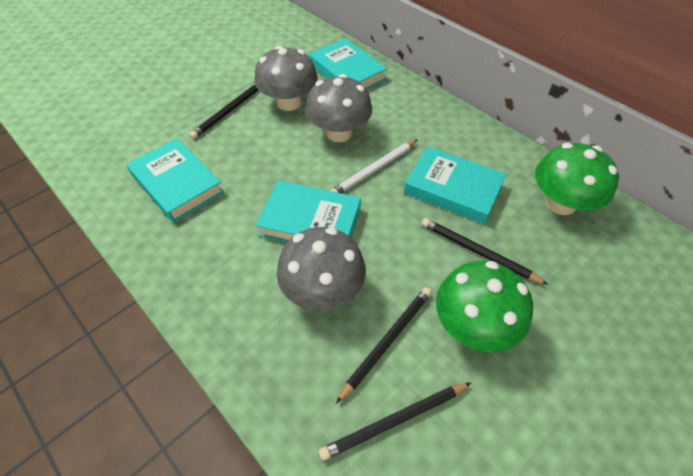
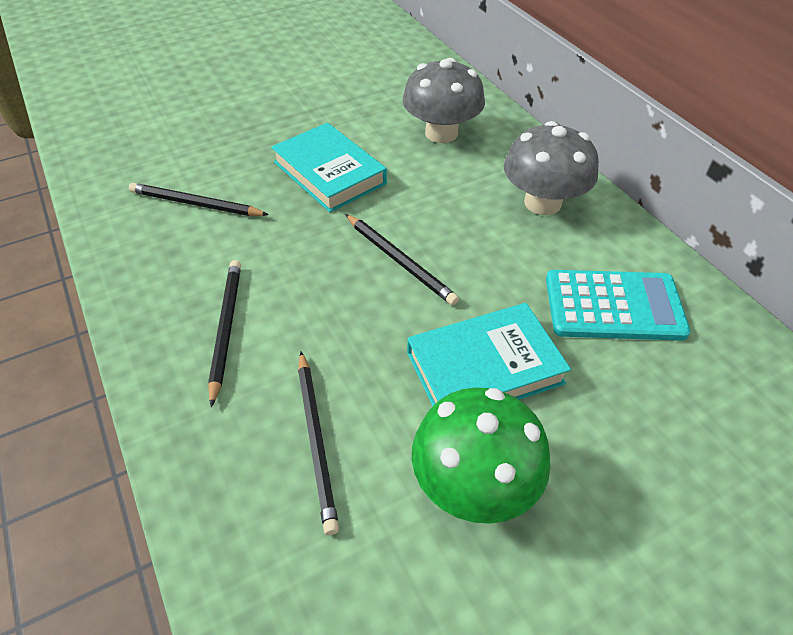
green mushroom: [436,261,533,353] [535,143,619,215] = 2 -> [412,387,551,524] = 1
grey mushroom: [255,46,318,111] [277,227,366,311] [305,74,372,142] = 3 -> [403,58,485,143] [504,121,599,215] = 2
turquoise book: [126,138,224,223] [256,181,361,242] [309,38,387,89] [404,146,506,224] = 4 -> [271,123,387,212] [407,303,571,406] = 2
turquoise calculator: none = 0 -> [546,270,691,341] = 1
white pencil: [330,140,417,193] = 1 -> none = 0

